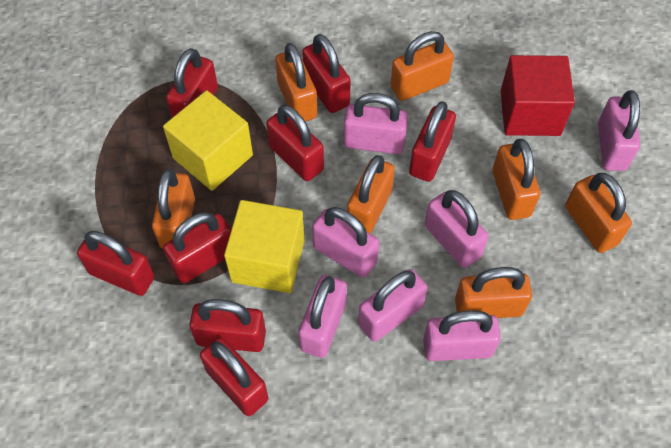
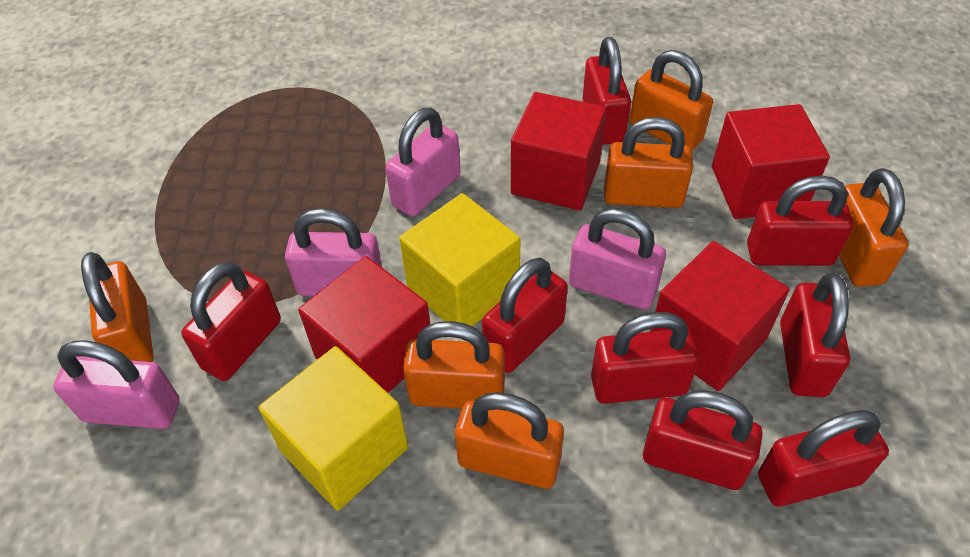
orange padlock: [152,169,195,248] [275,43,317,122] [347,155,395,233] [390,31,454,101] [455,267,532,318] [492,139,540,220] [565,173,632,253] = 7 -> [81,252,154,362] [403,321,505,409] [455,392,564,489] [604,117,693,208] [630,50,713,151] [839,168,908,287] = 6
pink padlock: [298,275,347,358] [312,207,379,278] [344,93,408,154] [358,269,427,342] [423,310,501,361] [425,190,488,268] [598,90,640,171] = 7 -> [53,340,179,429] [285,208,382,296] [385,108,460,217] [569,208,666,310] = 4
red cube: [500,55,575,136] = 1 -> [298,256,430,393] [511,92,607,211] [650,241,790,391] [712,104,830,219] = 4

